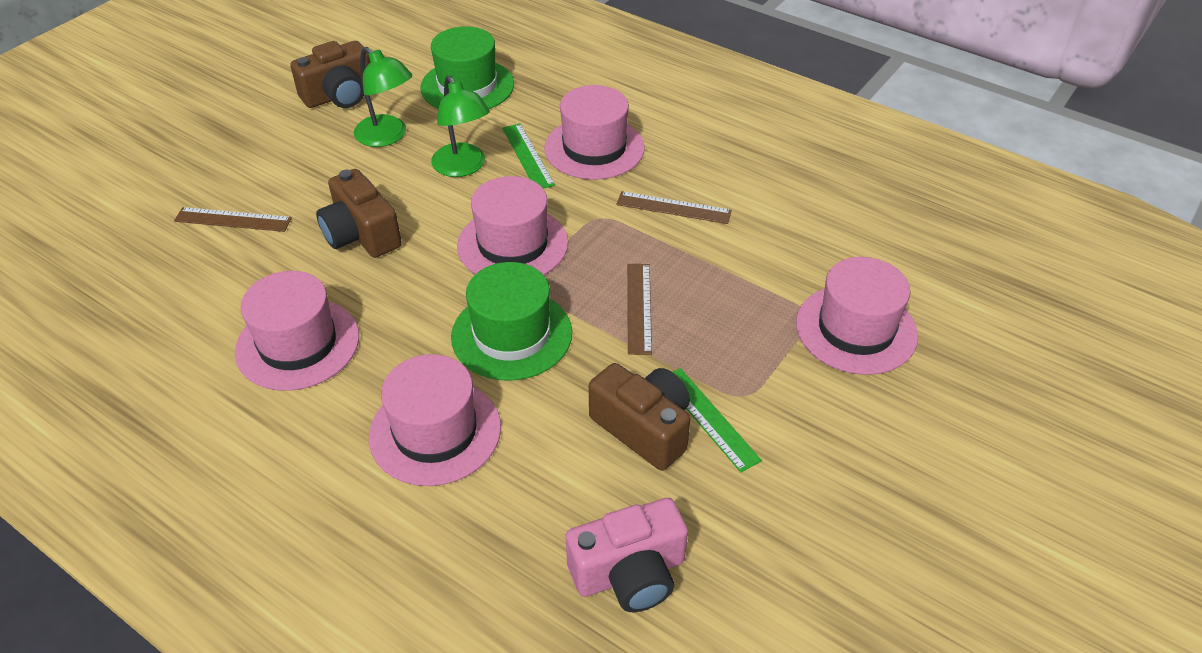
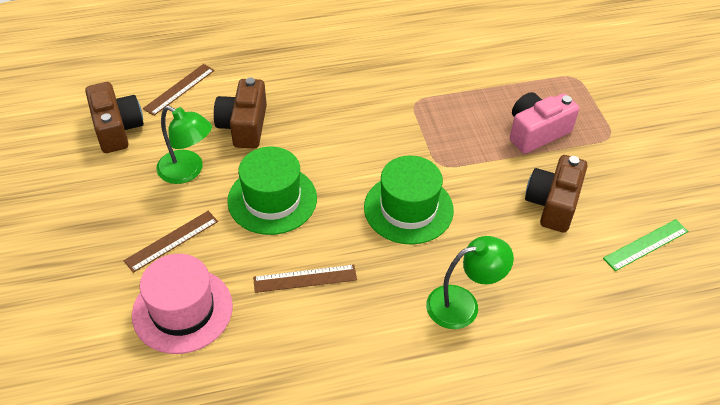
green ruler: [502,124,555,189] [673,368,762,472] = 2 -> [603,219,688,271] = 1
pink hat: [235,271,359,391] [369,354,501,486] [457,176,568,275] [544,85,645,180] [796,257,918,375] = 5 -> [132,254,233,354] = 1

